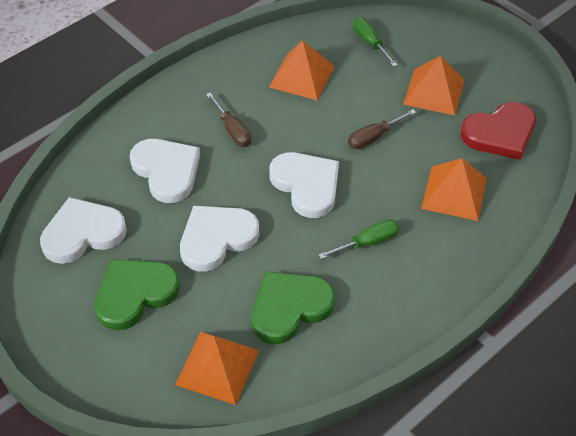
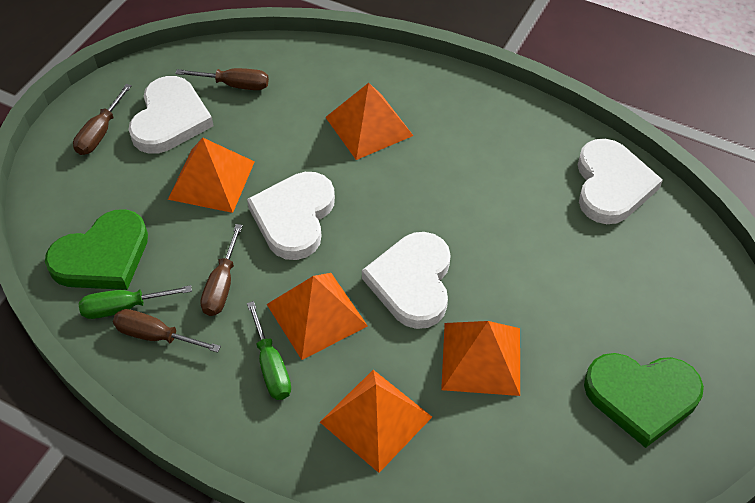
brown screwdriver: [206,93,252,147] [348,109,416,149] = 2 -> [73,84,132,155] [113,309,221,353] [175,68,269,90] [200,224,243,316] = 4
orange pyramid: [175,332,260,405] [269,40,335,101] [403,56,465,116] [421,158,487,221] = 4 -> [168,138,255,213] [267,273,368,360] [320,370,432,473] [325,83,413,160] [441,321,520,396] = 5
red heart: [461,102,536,160] = 1 -> none = 0

